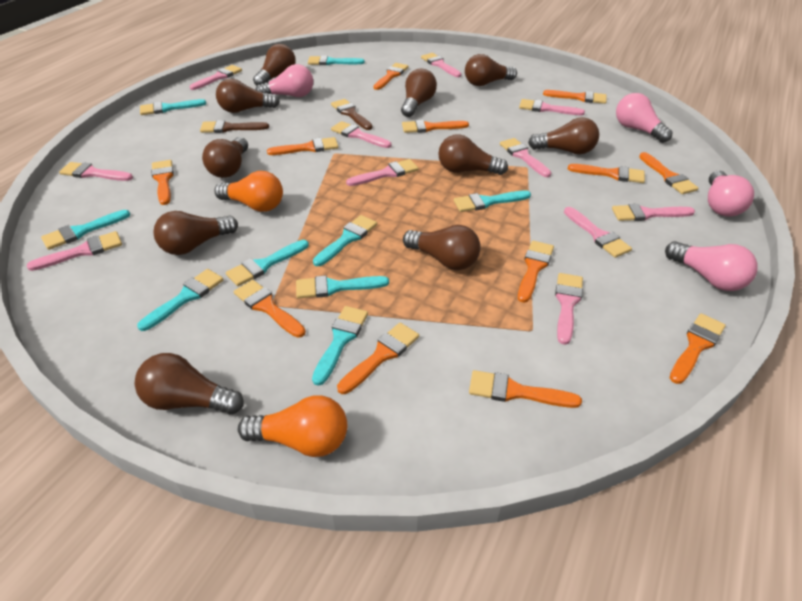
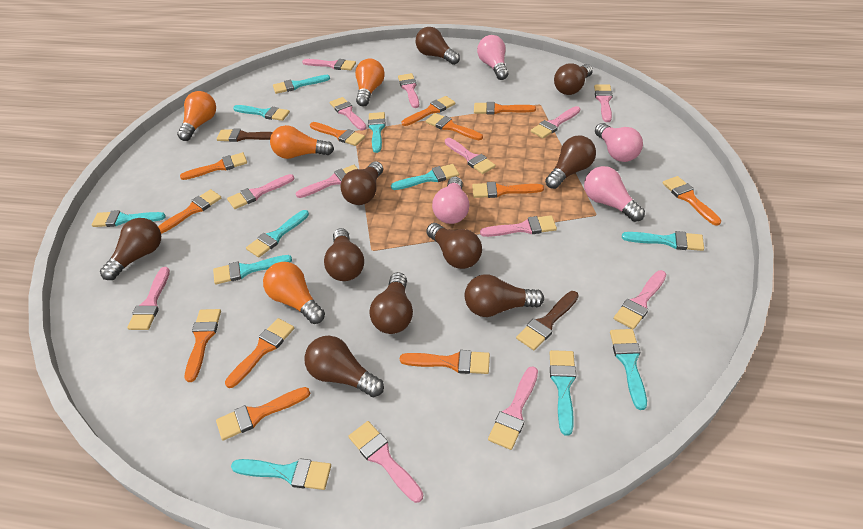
orange light bulb: [215,171,283,212] [238,395,347,457] = 2 -> [177,91,216,141] [263,262,325,324] [270,125,334,159] [355,59,385,106] = 4
pink brush: [27,231,122,271] [59,162,133,181] [190,65,242,90] [331,121,391,148] [346,159,418,186] [421,53,462,77] [500,138,552,177] [519,99,585,115] [555,273,583,345] [564,207,632,258] [612,204,695,221] = 11 -> [127,267,170,330] [227,174,294,209] [296,165,358,198] [302,59,356,70] [330,97,366,130] [348,421,423,503] [398,73,419,108] [445,138,496,174] [480,215,557,237] [488,366,538,450] [531,106,580,138] [594,85,613,122] [614,270,666,329] = 13
turquoise brush: [41,210,131,250] [137,269,224,331] [140,99,206,115] [226,240,309,286] [296,275,389,298] [308,55,365,65] [312,306,368,386] [313,215,377,266] [454,190,531,212] = 9 -> [92,210,166,227] [213,255,292,284] [231,458,331,490] [233,105,290,121] [246,210,309,258] [273,75,330,94] [368,112,385,153] [391,164,459,190] [550,350,576,436] [610,329,647,410] [622,231,704,251] = 11

